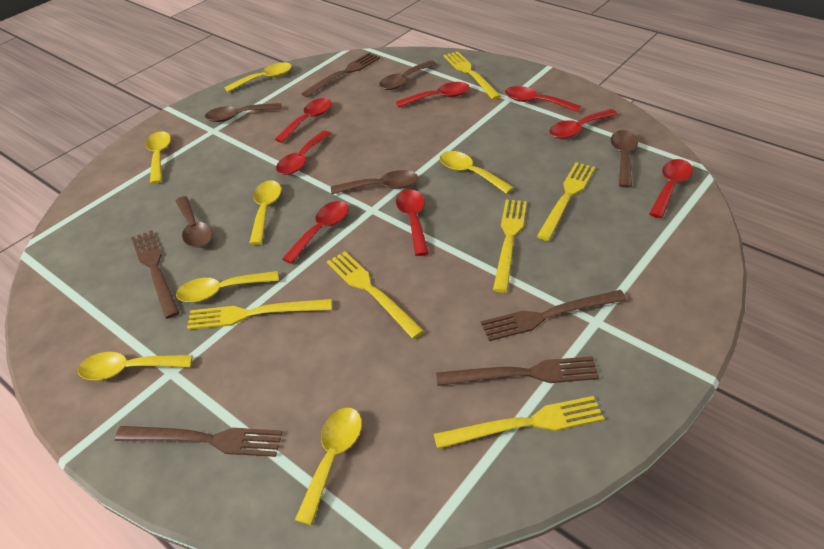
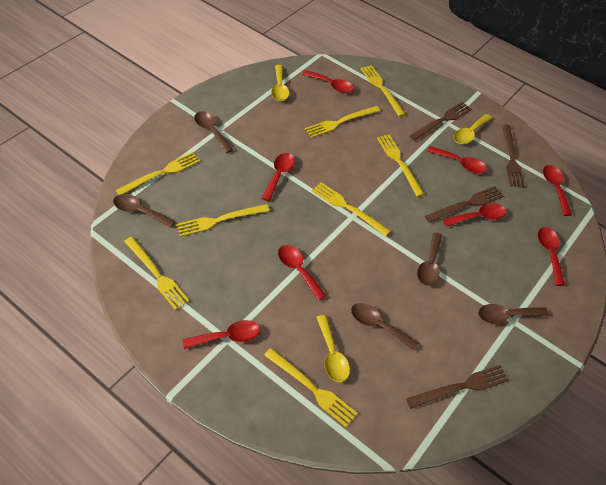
brown fork: [115,426,282,457] [131,230,180,319] [301,53,380,98] [436,356,599,386] [481,290,627,341] = 5 -> [406,365,509,409] [409,102,472,141] [425,186,504,223] [502,125,525,187] = 4
yellow fork: [187,299,332,330] [327,251,424,339] [434,396,604,449] [443,51,501,100] [493,199,527,293] [537,162,595,241] = 6 -> [116,152,200,195] [124,237,189,310] [176,204,269,237] [264,348,358,427] [305,106,380,138] [312,182,391,237] [360,65,405,117] [377,134,425,197] = 8
yellow spoon: [78,352,192,380] [146,131,171,184] [176,271,279,303] [224,63,292,92] [249,180,281,245] [295,408,362,525] [439,151,514,194] = 7 -> [271,65,289,101] [316,315,350,382] [453,114,492,144] = 3

